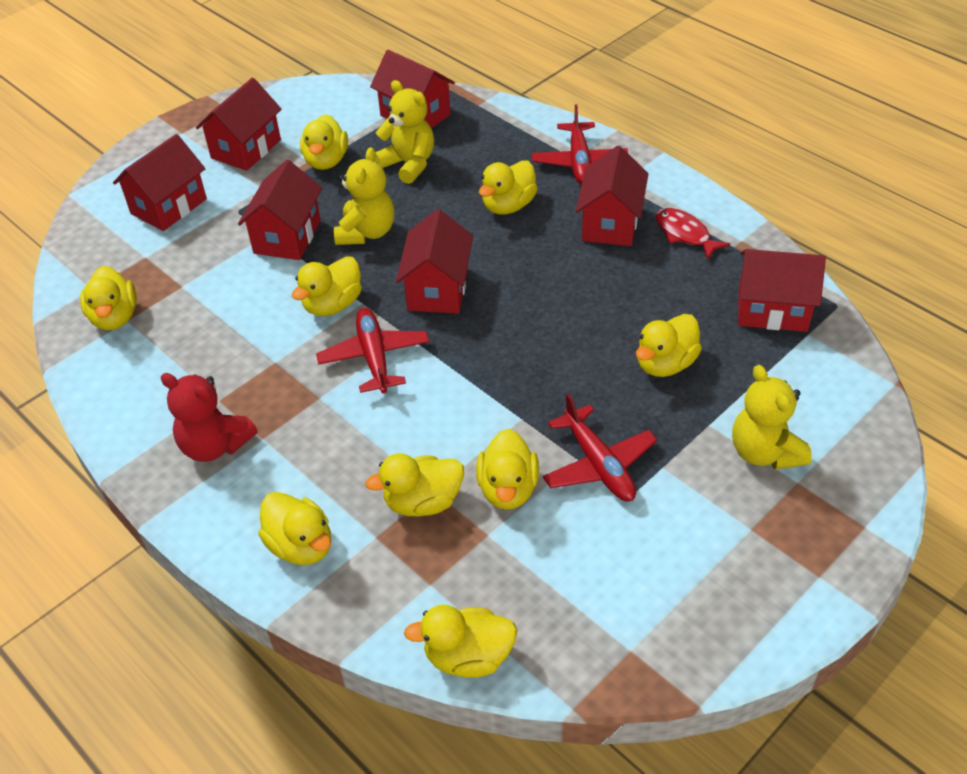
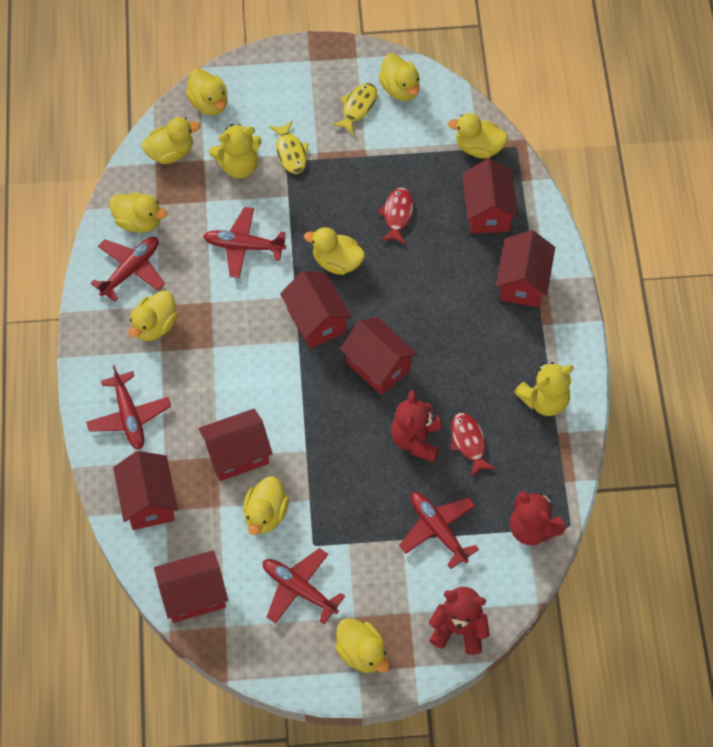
red fish: [656,208,730,260] = 1 -> [378,187,413,244] [450,413,496,476] = 2
red plane: [316,308,429,393] [532,104,628,185] [543,393,657,501] = 3 -> [86,365,171,450] [91,237,165,302] [203,207,286,278] [263,548,345,624] [399,492,479,569] = 5
red teddy bear: [160,373,257,462] = 1 -> [391,390,441,462] [429,587,490,655] [510,491,566,545] = 3
yellow fish: none = 0 -> [269,120,309,174] [332,83,377,135] = 2
yellow teddy bear: [334,147,395,245] [374,80,434,184] [732,365,812,470] = 3 -> [209,124,262,179] [514,362,574,416] = 2

